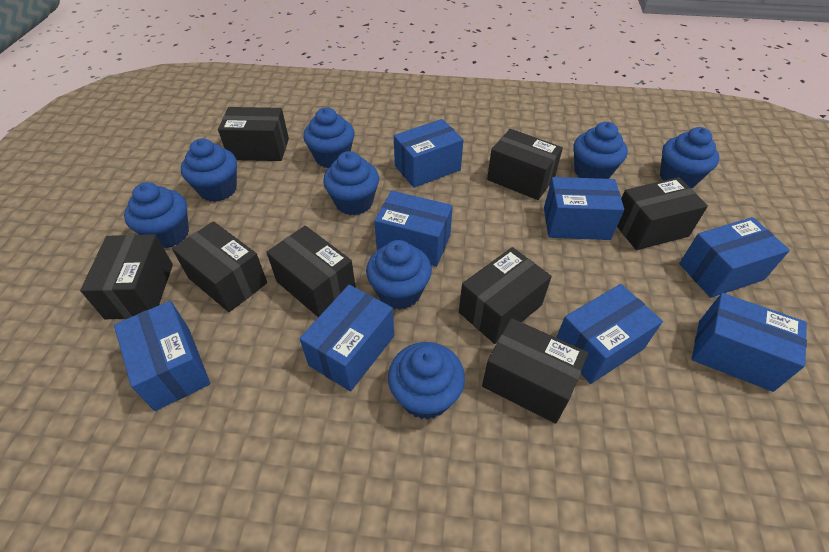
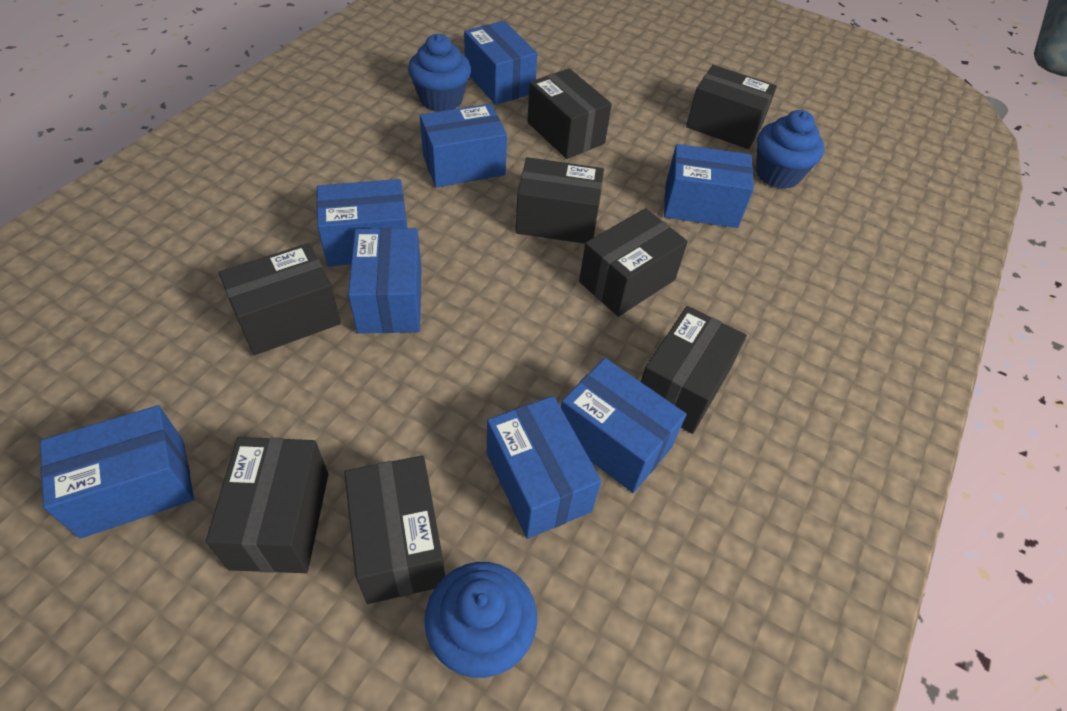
blue cupcake: [124,182,189,248] [181,139,237,202] [303,107,354,168] [323,151,379,216] [366,240,432,310] [388,342,465,420] [573,122,628,179] [660,127,719,188] = 8 -> [408,34,471,112] [424,562,537,678] [756,110,825,189] = 3

